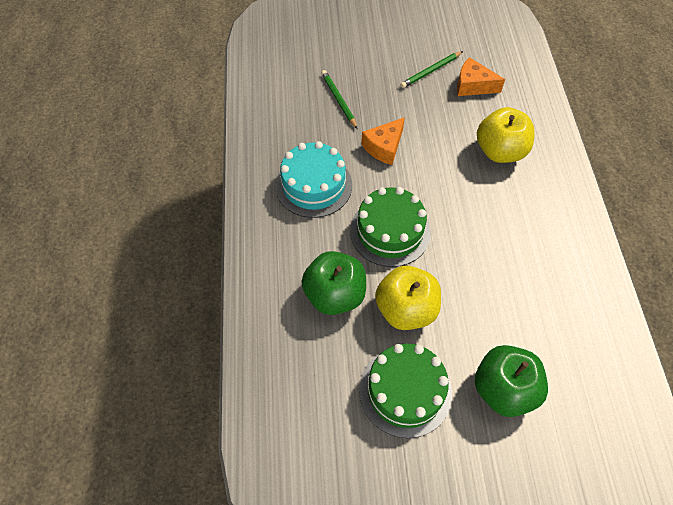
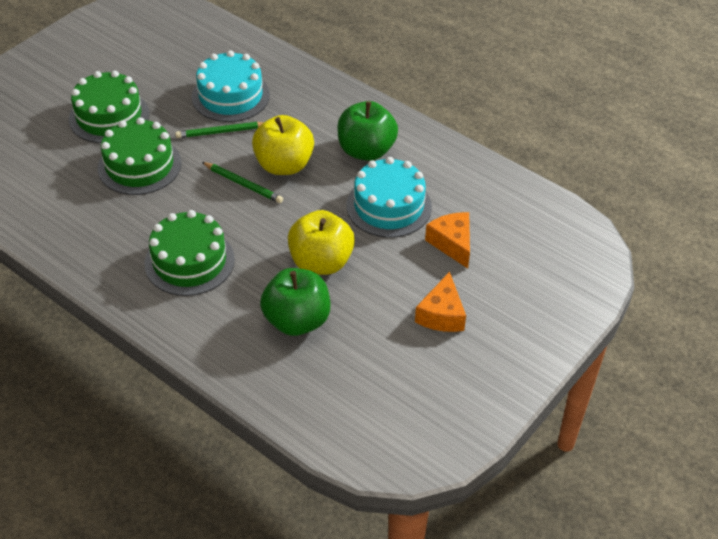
green cake: [350,187,431,267] [359,343,452,438] = 2 -> [69,71,149,143] [98,117,181,195] [145,210,235,296] = 3
turquoise cake: [275,141,352,218] = 1 -> [192,50,270,122] [347,157,432,238] = 2

